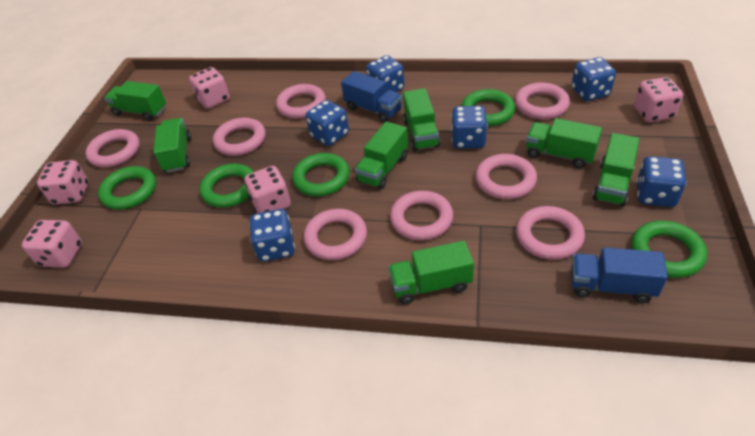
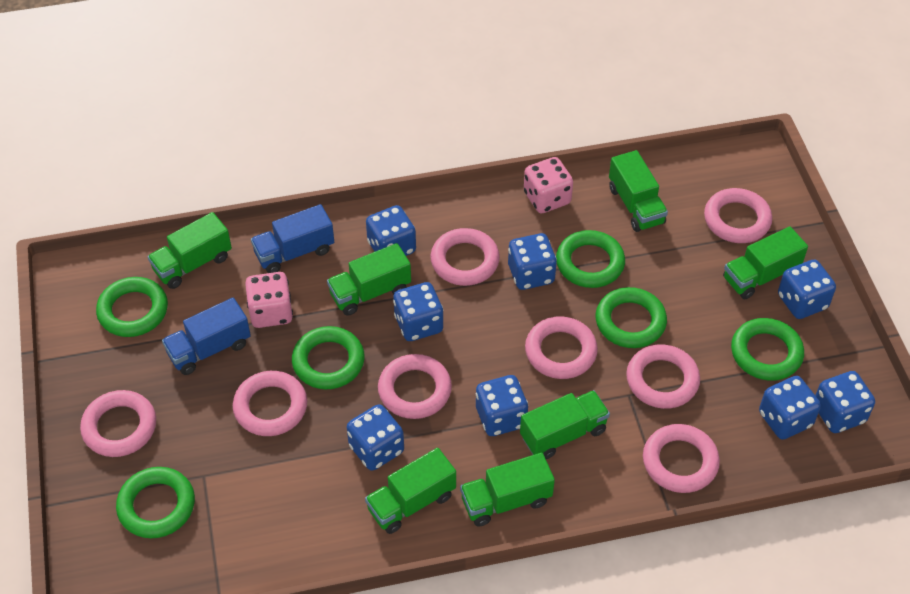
blue dice: [249,209,295,262] [306,100,349,146] [366,55,404,92] [451,106,487,149] [571,57,616,101] [636,156,687,207] = 6 -> [347,404,404,471] [366,205,416,256] [393,282,443,341] [476,375,528,436] [508,233,557,290] [759,376,821,440] [778,259,836,319] [815,371,875,433] = 8
green ring: [98,166,156,210] [199,164,254,208] [292,153,350,196] [461,89,515,126] [631,221,707,278] = 5 -> [96,277,168,337] [116,467,195,538] [292,326,365,389] [556,230,625,288] [596,287,667,348] [731,318,804,381] = 6
pink dice: [22,220,82,268] [37,160,89,205] [189,67,230,109] [245,166,291,213] [634,77,683,122] = 5 -> [245,272,293,328] [524,157,573,214] = 2

